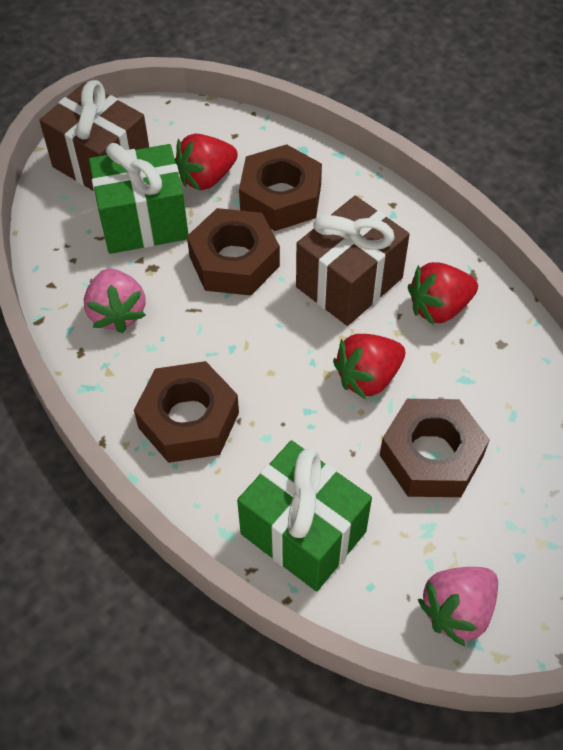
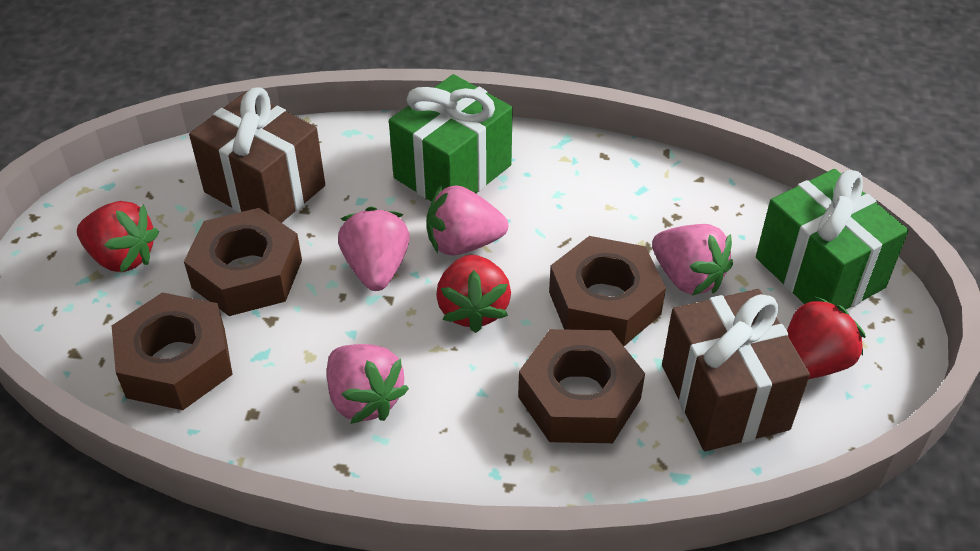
pink strawberry: [84,269,146,333] [418,567,498,646] = 2 -> [327,344,409,424] [338,207,410,291] [427,185,508,255] [652,224,733,296] = 4

